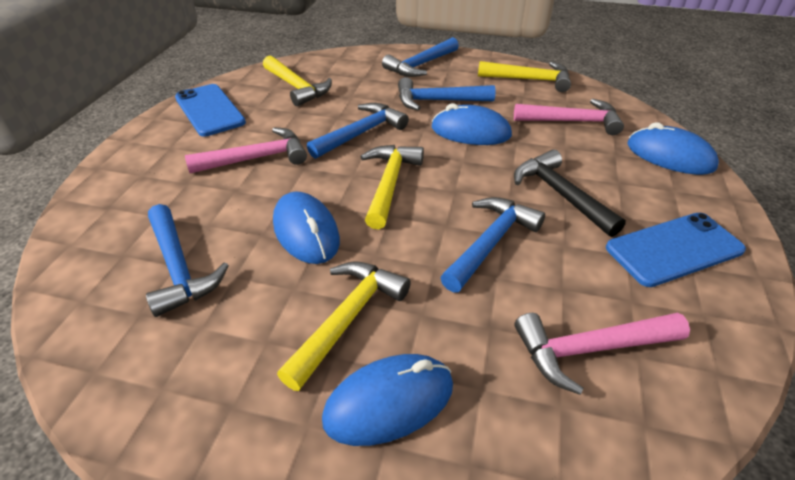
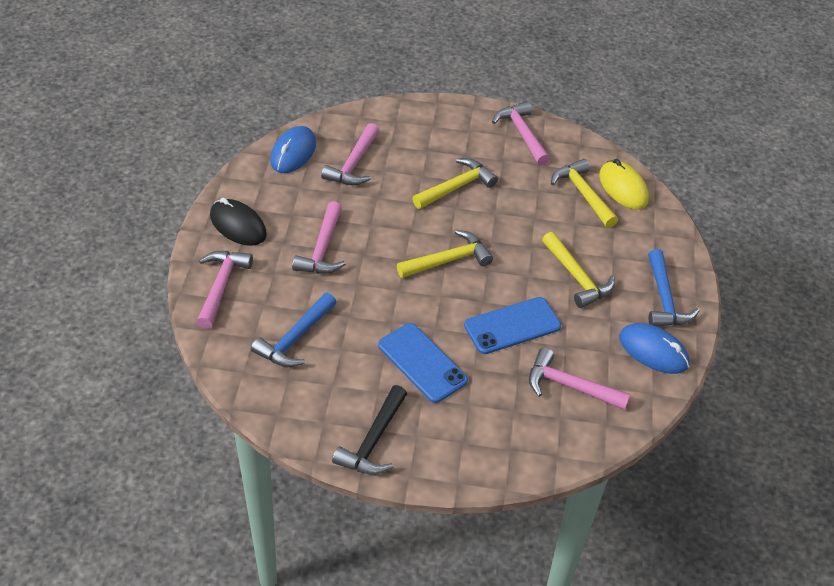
black mouse: none = 0 -> [210,198,267,246] = 1
blue hammer: [146,204,229,317] [307,103,409,159] [382,37,459,77] [398,77,496,110] [440,197,545,292] = 5 -> [251,293,337,367] [648,249,699,327] = 2
blue mouse: [273,192,340,264] [322,354,453,446] [431,103,512,145] [627,122,719,175] = 4 -> [270,126,316,173] [619,323,690,374] = 2
pink hammer: [185,128,307,174] [514,99,624,135] [514,313,690,395] = 3 -> [197,251,253,329] [292,201,346,274] [321,123,379,185] [492,102,550,166] [529,348,631,410] = 5
yellow mouse: none = 0 -> [599,159,649,210] = 1

